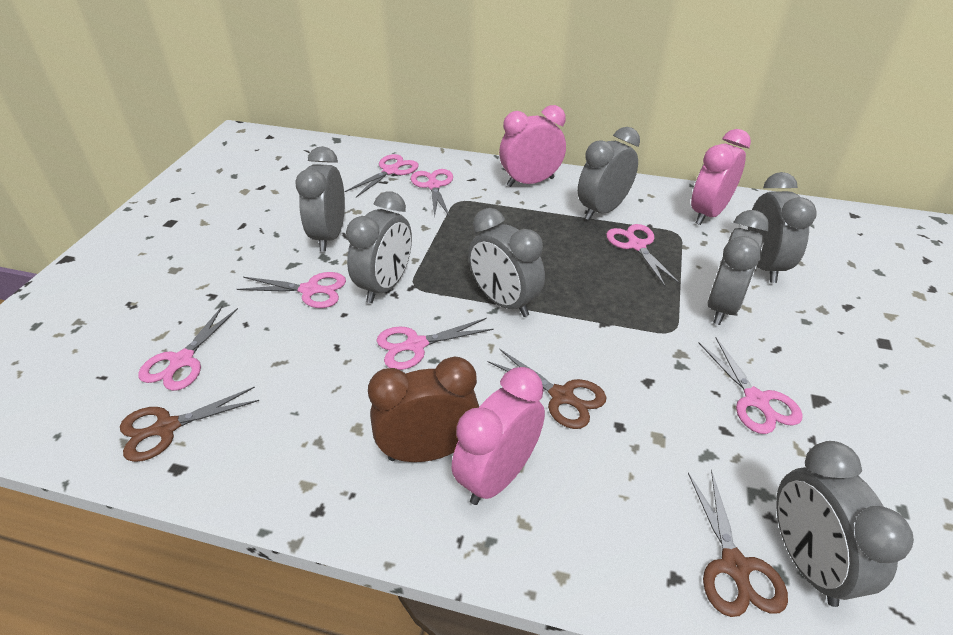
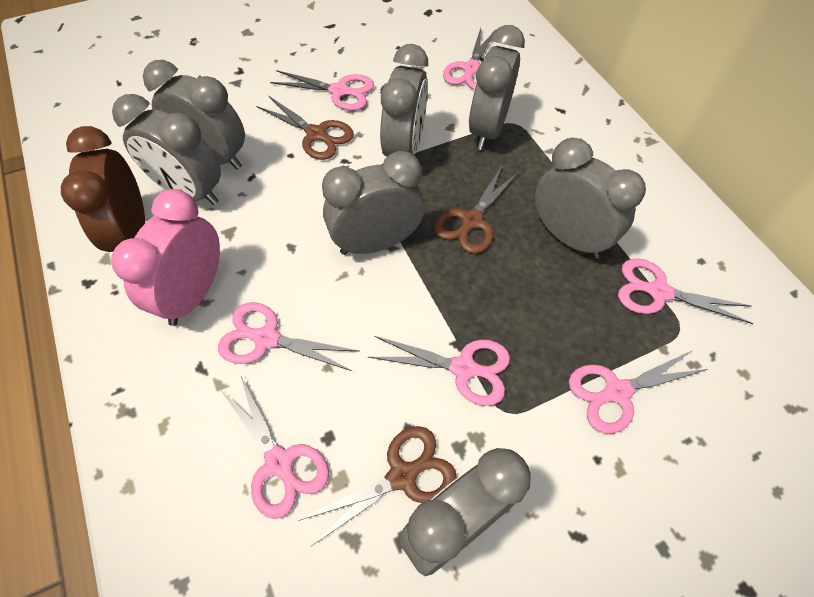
pink clock: [452,367,545,505] [499,105,566,187] [691,129,751,225] = 3 -> [111,189,220,326] = 1

